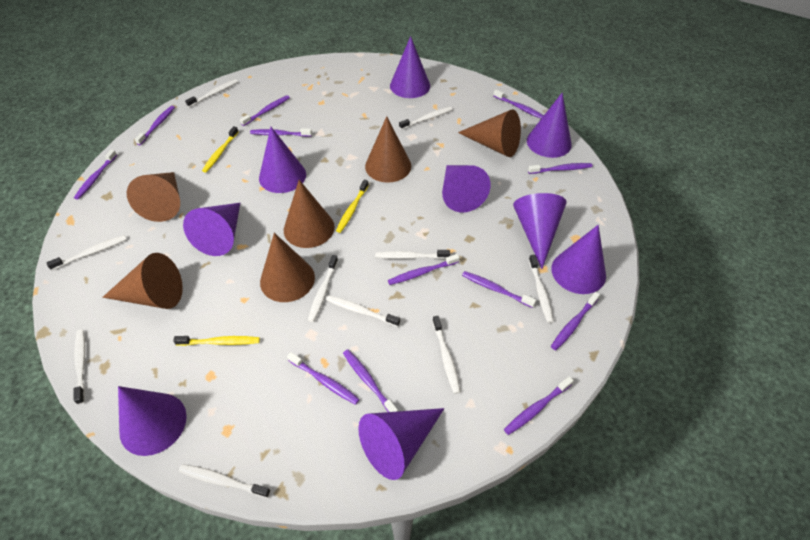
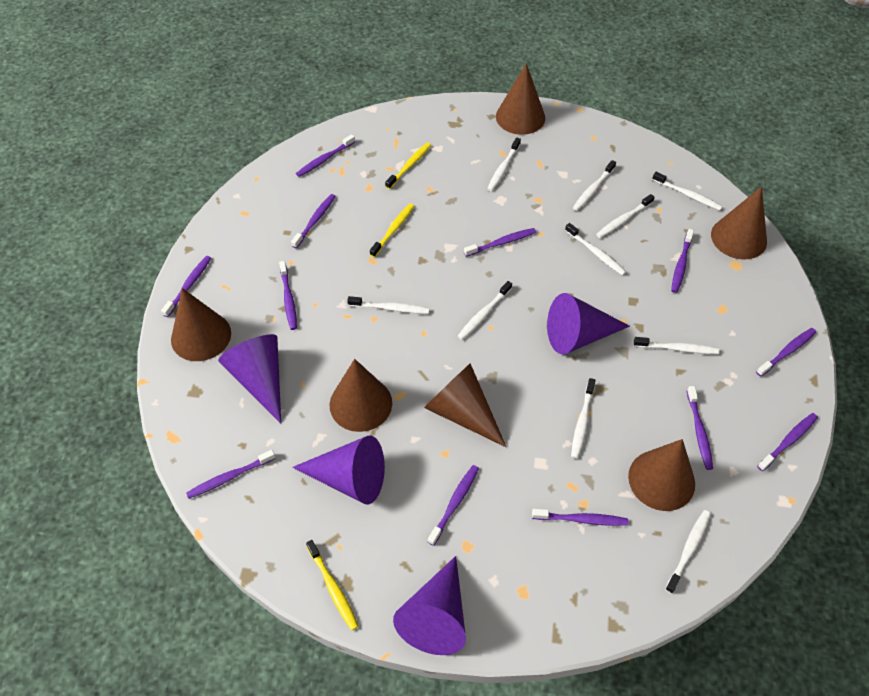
purple cone: [118,386,187,456] [183,203,240,256] [259,127,306,193] [358,408,444,480] [390,36,430,98] [442,165,490,212] [513,193,567,269] [527,93,572,158] [551,225,606,294] = 9 -> [218,334,281,423] [292,435,385,504] [393,556,466,655] [547,293,630,354] = 4

